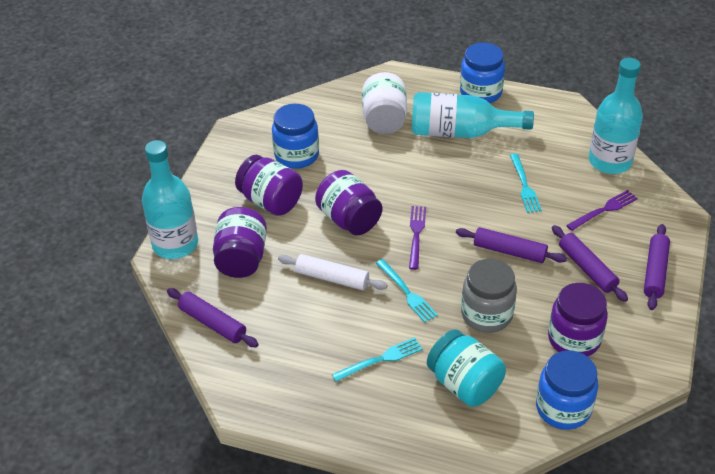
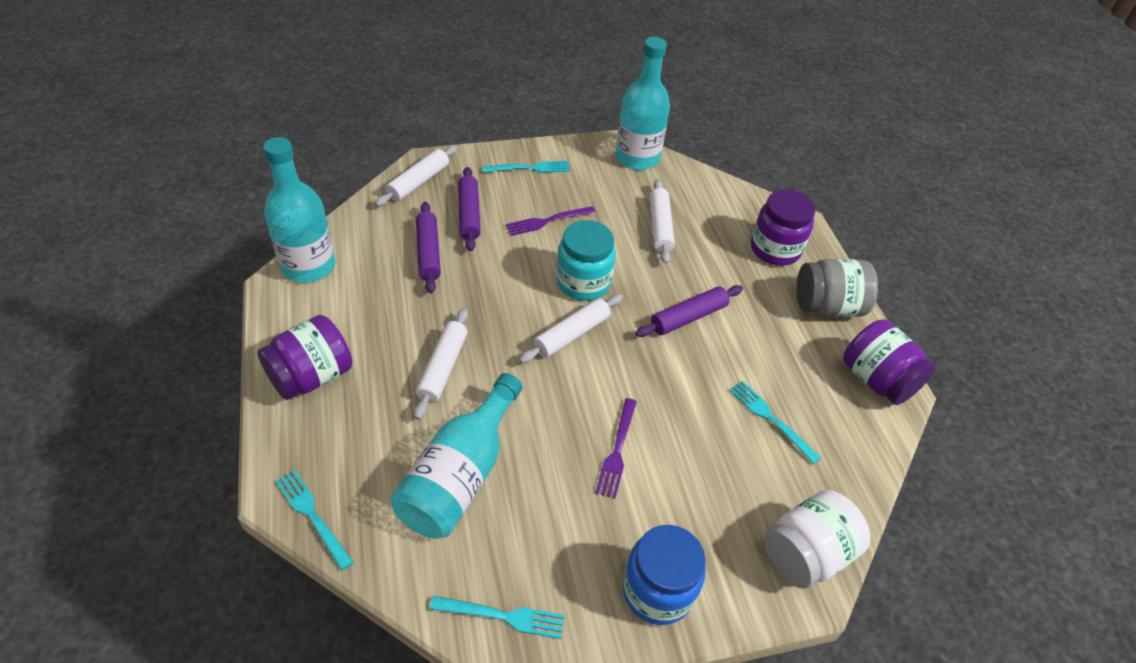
blue jar: [272,104,319,169] [460,43,505,103] [536,350,598,430] = 3 -> [622,525,706,625] = 1
purple jar: [213,207,267,278] [235,155,303,216] [315,170,382,235] [548,283,608,357] = 4 -> [257,315,352,400] [751,189,816,266] [843,319,936,405] = 3
purple rolling pin: [167,288,259,347] [456,227,567,263] [552,225,628,302] [644,224,670,310] = 4 -> [416,202,441,293] [458,167,480,251] [635,285,743,337] = 3
turquoise fork: [332,337,423,382] [376,259,438,323] [510,154,542,213] = 3 -> [275,470,353,571] [429,596,565,639] [482,161,570,173] [729,381,821,464] = 4
white rolling pin: [278,254,388,290] = 1 -> [375,145,458,207] [414,308,468,420] [519,294,623,363] [650,179,675,264] = 4

